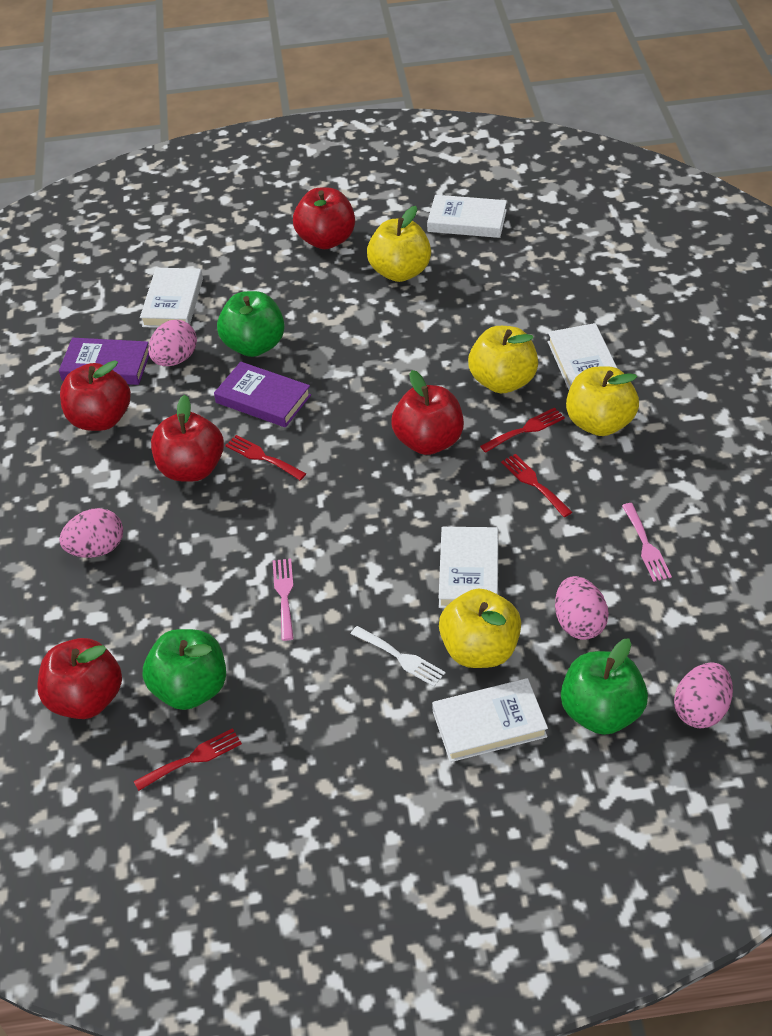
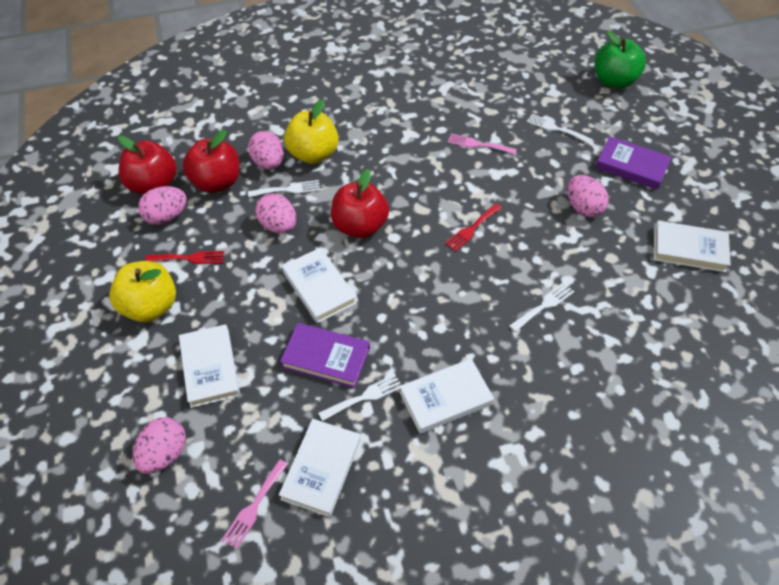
green apple: [143,629,226,710] [217,291,285,357] [561,639,648,735] = 3 -> [595,31,646,89] = 1
pink egg: [59,508,123,558] [148,320,197,366] [555,576,609,640] [674,662,733,728] = 4 -> [133,417,186,474] [138,186,187,225] [248,131,284,170] [255,193,296,233] [567,175,609,217] = 5
red apple: [37,638,122,719] [60,360,131,431] [151,395,224,482] [293,188,355,249] [391,370,464,455] = 5 -> [118,135,177,195] [183,130,239,193] [331,169,389,238] = 3
red fork: [133,728,242,791] [225,435,306,480] [480,407,565,453] [501,454,572,517] = 4 -> [145,251,224,264] [445,204,501,252] = 2
white fork: [351,626,446,687] = 1 -> [248,180,321,197] [318,374,401,421] [509,282,574,332] [526,114,592,144] = 4
yellow apple: [367,206,431,282] [439,588,521,668] [468,326,538,393] [566,366,639,436] = 4 -> [109,261,176,322] [284,99,339,164] = 2

